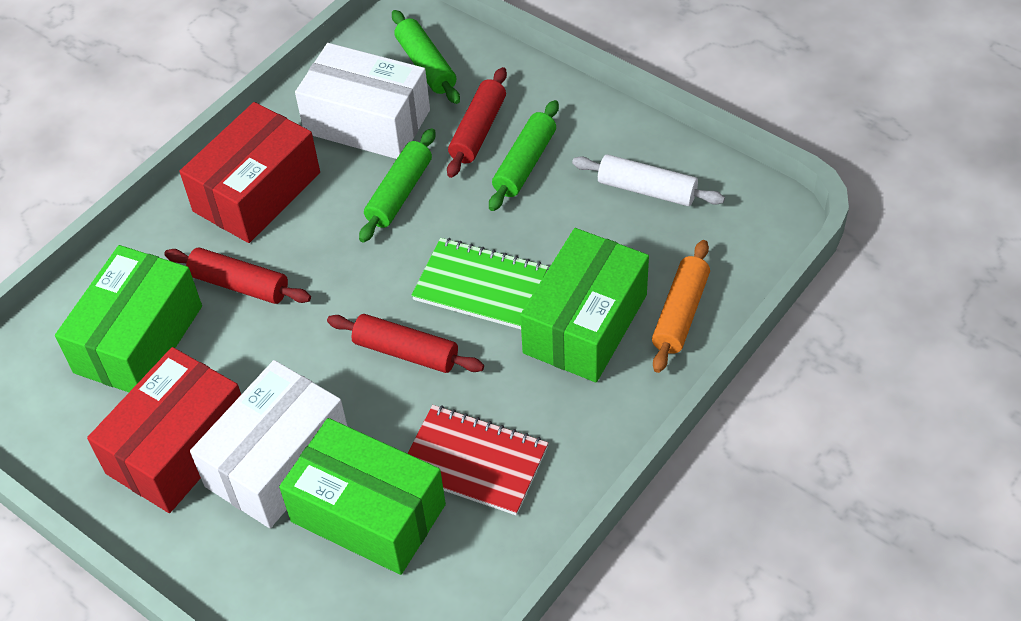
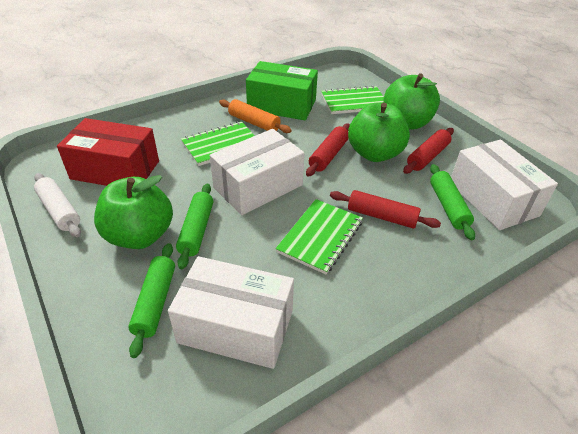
green apple: none = 0 -> [94,175,173,249] [348,102,410,162] [383,73,440,130] = 3
green box: [55,245,202,392] [279,418,446,575] [520,228,649,382] = 3 -> [246,61,318,120] = 1
green notebook: [411,238,548,329] = 1 -> [181,121,255,166] [275,199,363,274] [321,85,384,114] = 3
red box: [87,347,241,513] [179,102,320,243] = 2 -> [57,118,159,186] = 1
red notebook: [407,405,548,515] = 1 -> none = 0
white box: [190,360,347,528] [295,43,430,159] = 2 -> [168,256,294,369] [210,129,305,215] [451,140,558,230] = 3

